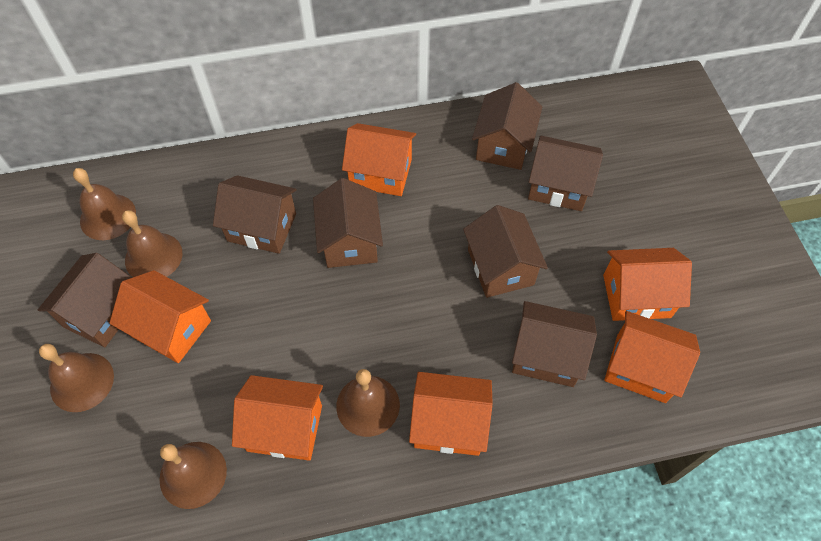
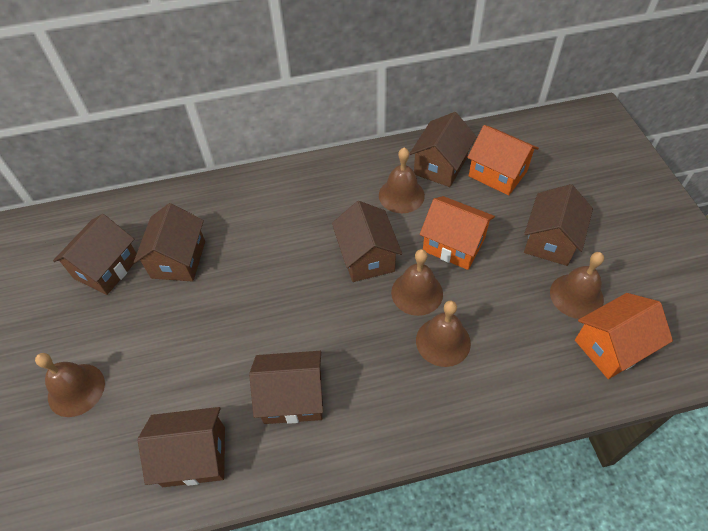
orange house: [110,270,211,363] [232,375,323,461] [342,123,416,196] [409,372,493,456] [603,248,692,321] [604,311,700,403] = 6 -> [420,196,495,270] [467,125,539,195] [575,293,673,379] = 3

